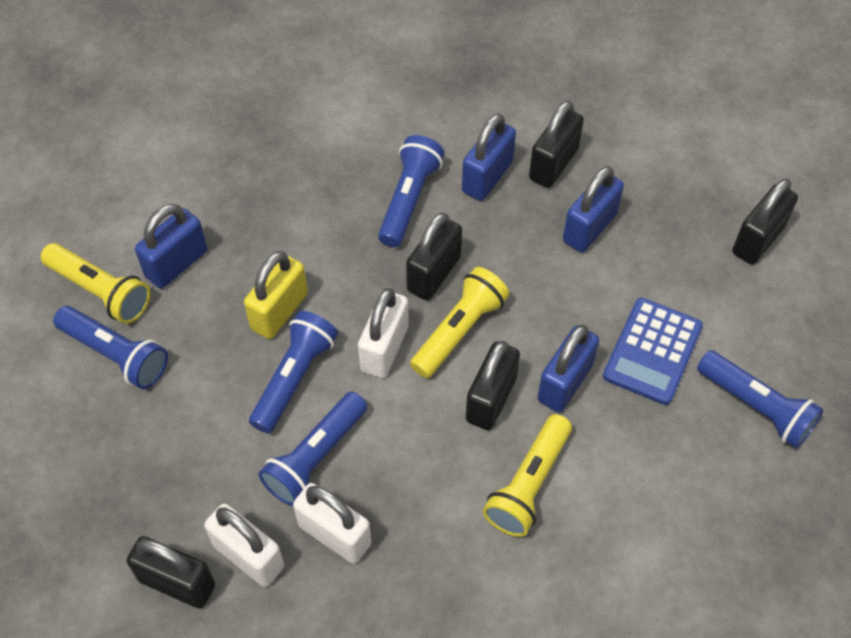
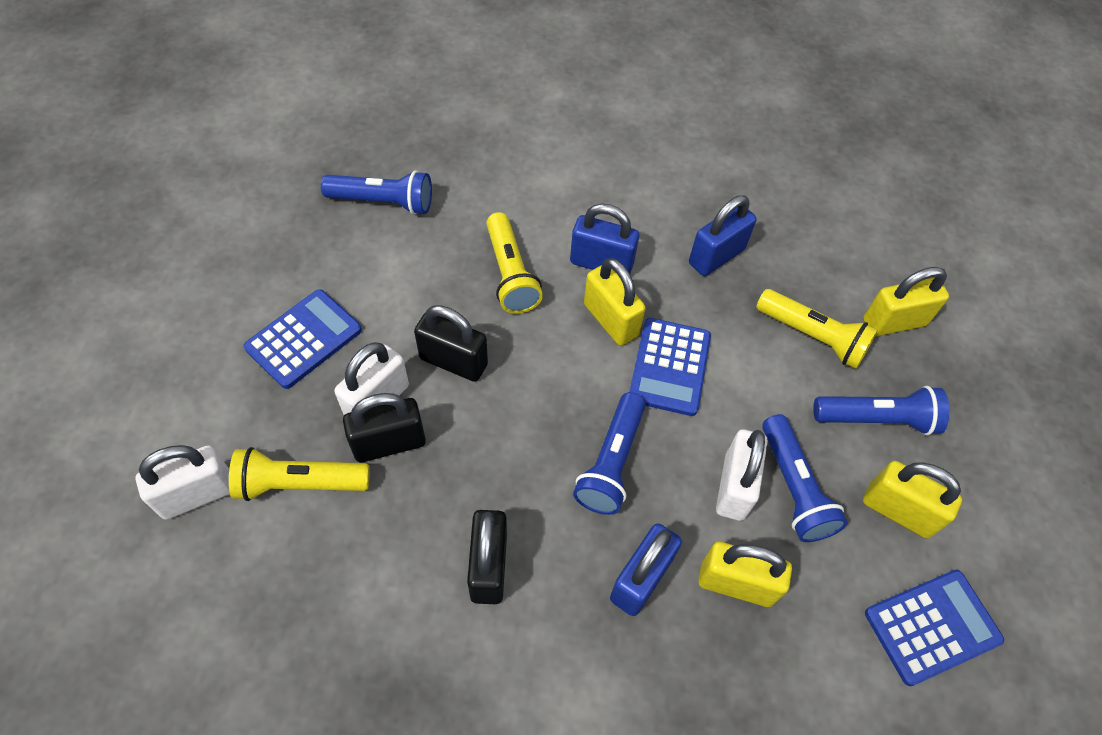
black padlock: [127,536,215,609] [406,212,462,300] [466,341,520,430] [529,101,584,188] [732,179,798,264] = 5 -> [343,393,426,462] [414,305,488,382] [467,510,507,604] = 3
blue calculator: [603,298,703,405] = 1 -> [244,289,362,389] [629,318,711,416] [865,570,1004,686] = 3
blue flashlight: [53,306,168,389] [249,311,338,433] [259,392,367,506] [378,135,444,247] [697,350,824,449] = 5 -> [321,171,432,215] [573,392,646,515] [762,414,848,542] [813,386,949,435] = 4
blue padlock: [135,204,207,289] [462,113,516,201] [538,325,599,412] [563,166,624,252] = 4 -> [570,203,639,273] [610,523,682,616] [689,195,757,276] = 3
yellow padlock: [244,251,308,339] = 1 -> [584,258,646,346] [698,542,792,607] [863,267,949,336] [863,461,962,538] = 4

